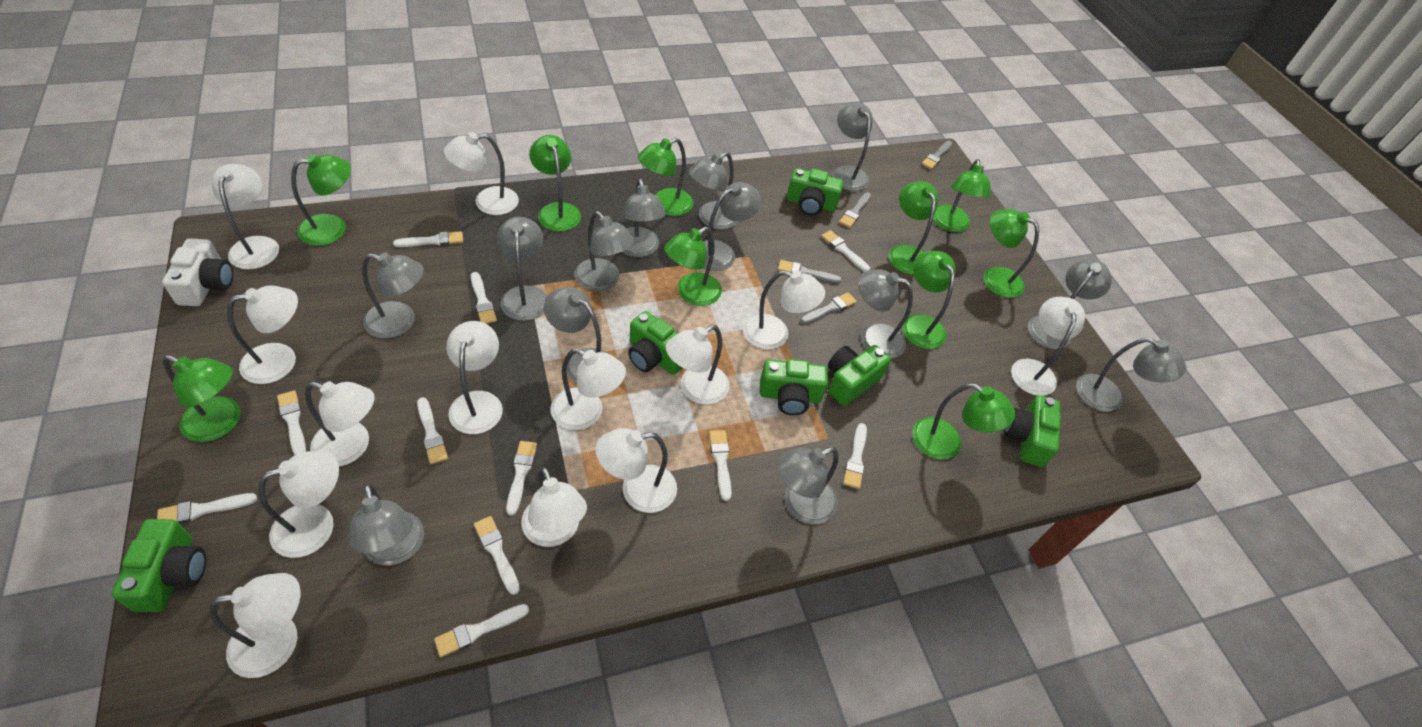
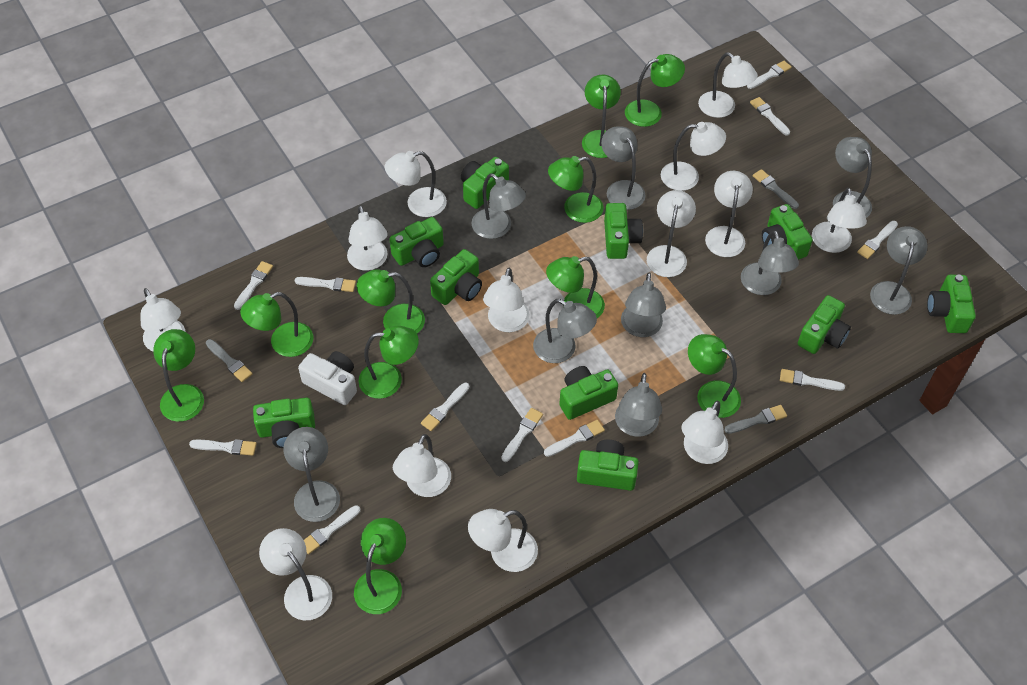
green camera: [112,519,206,612] [628,311,682,375] [760,359,828,415] [787,168,843,216] [828,345,891,406] [1004,395,1061,467] = 6 -> [253,398,315,448] [390,217,444,267] [430,249,482,305] [461,157,509,209] [559,366,618,420] [577,440,639,491] [604,203,643,259] [762,204,813,260] [798,295,851,354] [927,274,976,333] = 10
grey brush: [778,260,842,284] [800,292,857,324] [839,192,871,228] [922,141,953,169] = 4 -> [206,339,252,382] [724,405,787,434] [753,169,799,209] = 3
grey lamp: [348,484,424,565] [362,253,424,339] [496,217,547,321] [544,287,609,384] [574,211,634,291] [622,179,666,257] [688,152,738,230] [703,182,761,271] [777,447,839,524] [832,103,873,191] [858,269,913,359] [1028,259,1112,349] [1076,338,1186,412] = 13 -> [283,427,340,522] [471,173,526,239] [533,299,597,363] [601,126,646,210] [615,373,662,437] [621,273,666,337] [741,230,799,295] [833,137,872,218] [870,226,927,315] = 9

